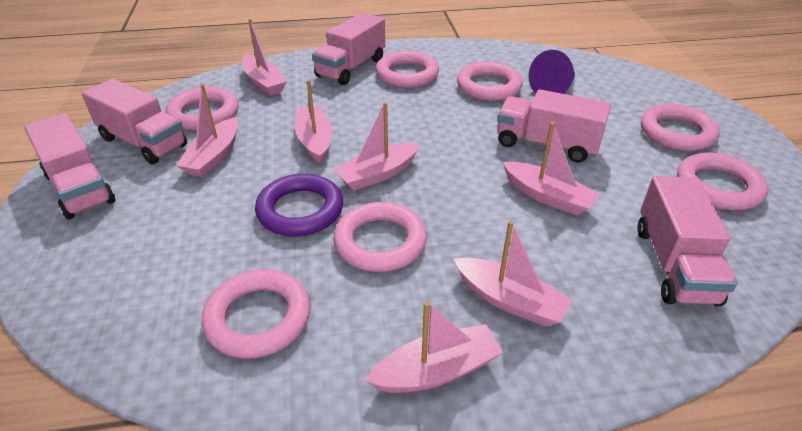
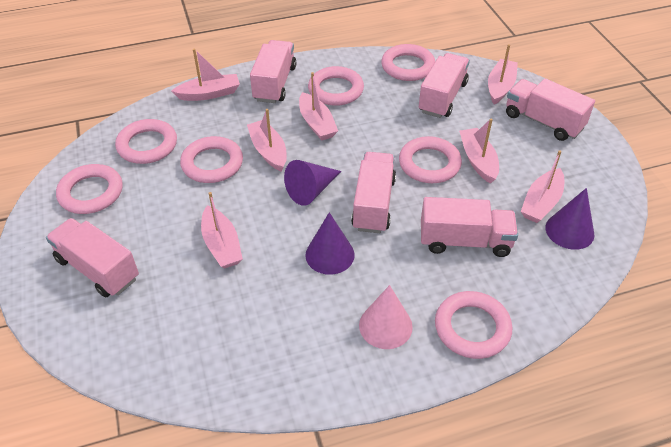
pink cone: none = 0 -> [359,285,413,349] = 1
pink truck: [24,113,115,219] [82,78,187,165] [312,12,385,85] [497,89,611,163] [637,176,738,306] = 5 -> [46,218,139,297] [250,40,296,103] [351,152,396,233] [419,53,470,118] [421,197,518,257] [506,79,595,141] = 6
purple cone: [529,50,575,94] = 1 -> [284,160,341,206] [305,212,355,275] [546,188,594,250] = 3
purple ring: [255,174,343,236] = 1 -> none = 0

